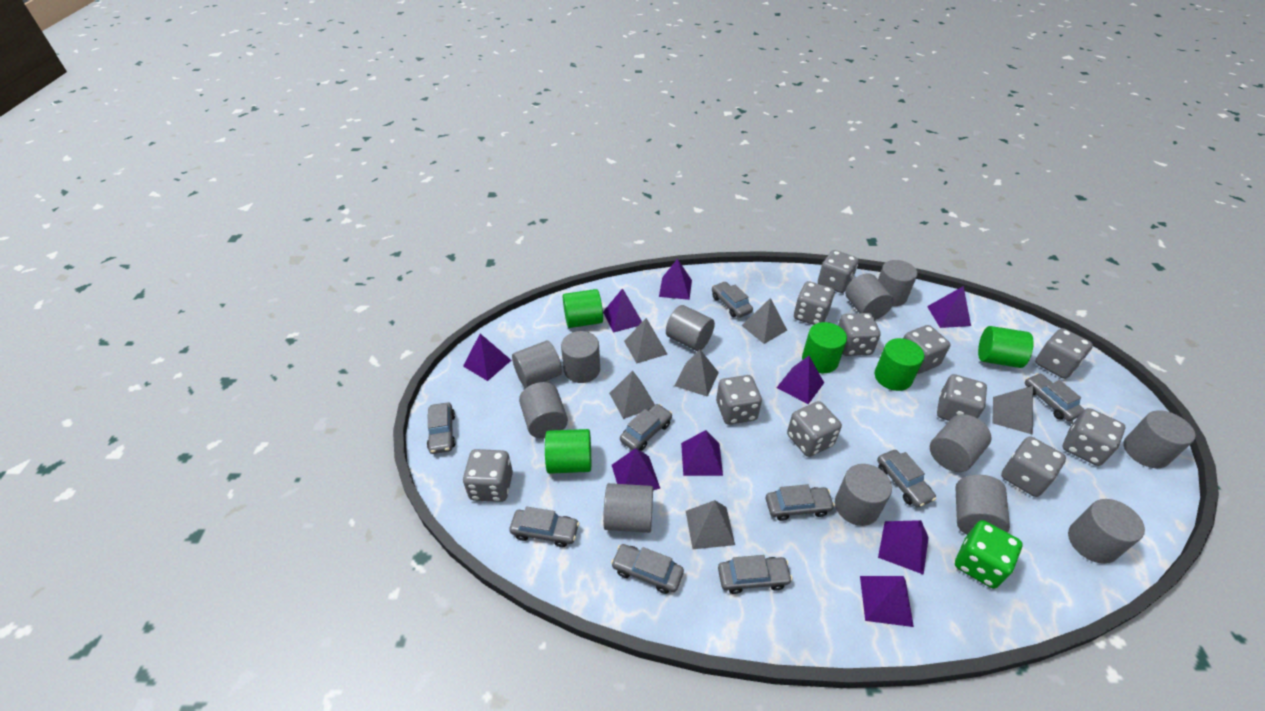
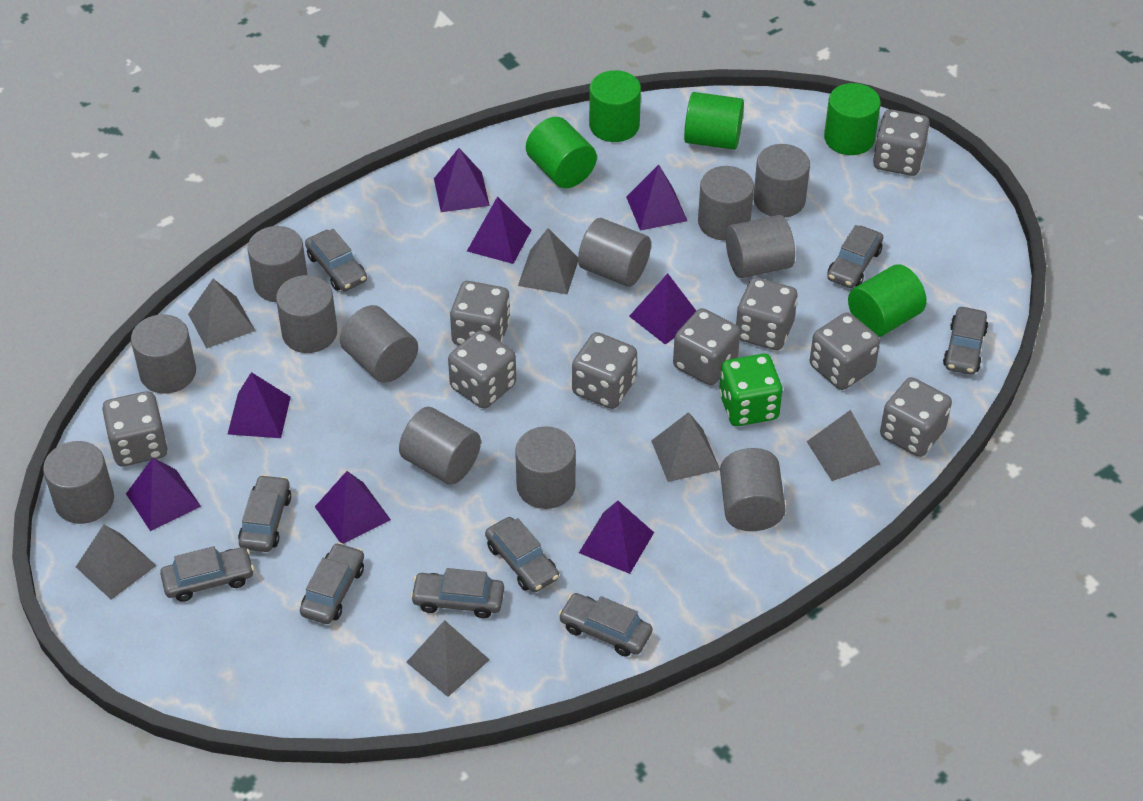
grey dice: [463,449,513,502] [716,375,762,425] [787,401,842,457] [794,281,835,325] [818,250,859,293] [838,313,881,356] [903,325,950,374] [937,374,987,421] [1001,437,1066,497] [1035,328,1093,379] [1063,408,1125,466] = 11 -> [102,391,167,466] [448,330,516,409] [450,281,510,346] [572,332,637,409] [673,308,740,385] [736,277,797,350] [810,312,880,390] [873,109,930,176] [880,377,952,457] = 9
purple pyramid: [463,334,511,381] [603,288,642,333] [612,448,660,490] [659,259,692,300] [681,430,723,476] [776,356,824,404] [860,576,914,627] [878,520,929,575] [927,286,971,328] = 9 -> [126,457,201,531] [228,372,291,438] [315,471,391,544] [434,148,490,212] [467,196,531,264] [579,501,654,574] [626,165,687,231] [629,273,696,345] = 8

